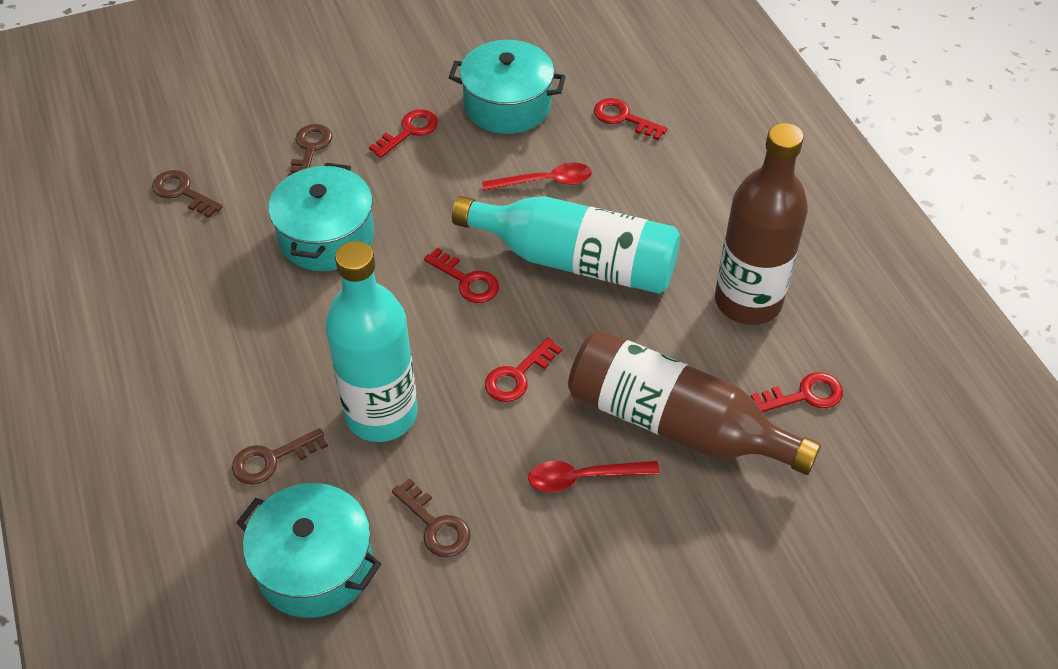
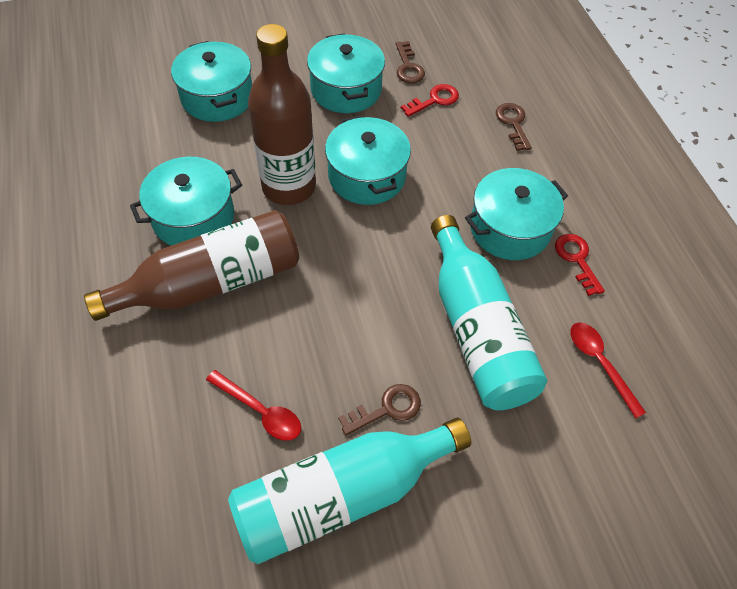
brown key: [152,170,223,218] [232,428,328,485] [288,124,332,176] [392,478,471,557] = 4 -> [338,384,421,435] [396,41,425,83] [496,103,532,151] = 3
red key: [369,109,438,158] [424,248,499,303] [485,337,562,402] [594,98,667,140] [751,372,843,412] = 5 -> [401,84,459,117] [555,234,605,296] = 2
turquoise pot: [236,483,381,618] [268,163,374,271] [448,40,566,134] = 3 -> [130,157,242,246] [171,41,252,122] [307,33,385,113] [325,115,411,205] [465,168,568,260] = 5

